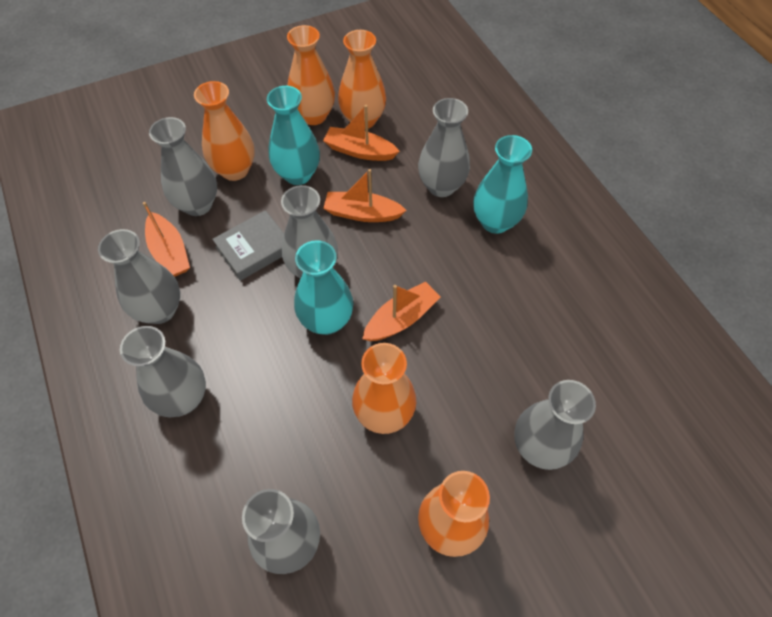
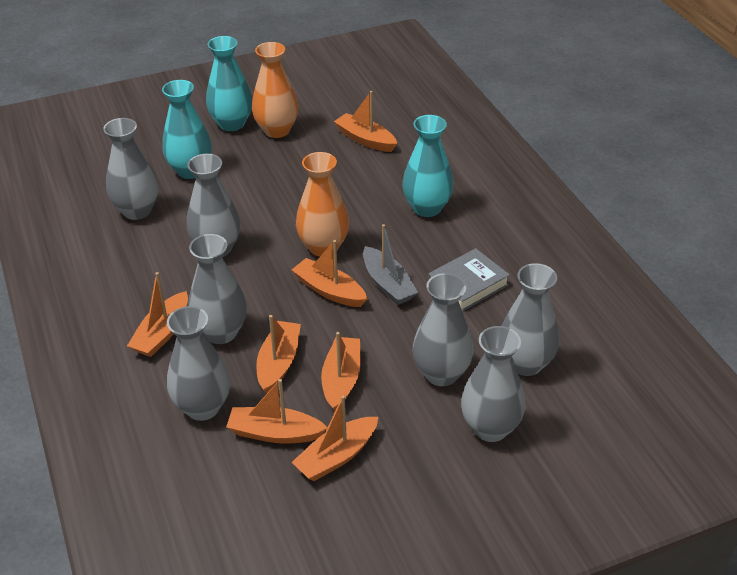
grey boat: none = 0 -> [363,224,418,305] = 1
orange boat: [143,202,190,277] [323,105,400,161] [323,169,407,222] [362,282,441,341] = 4 -> [127,272,188,357] [226,379,328,444] [256,315,301,393] [292,240,367,307] [292,395,378,481] [321,332,360,412] [334,91,397,152] = 7
orange vase: [194,81,255,181] [287,25,335,125] [338,30,386,129] [352,343,417,434] [418,471,490,557] = 5 -> [252,42,298,138] [296,152,349,257] = 2

